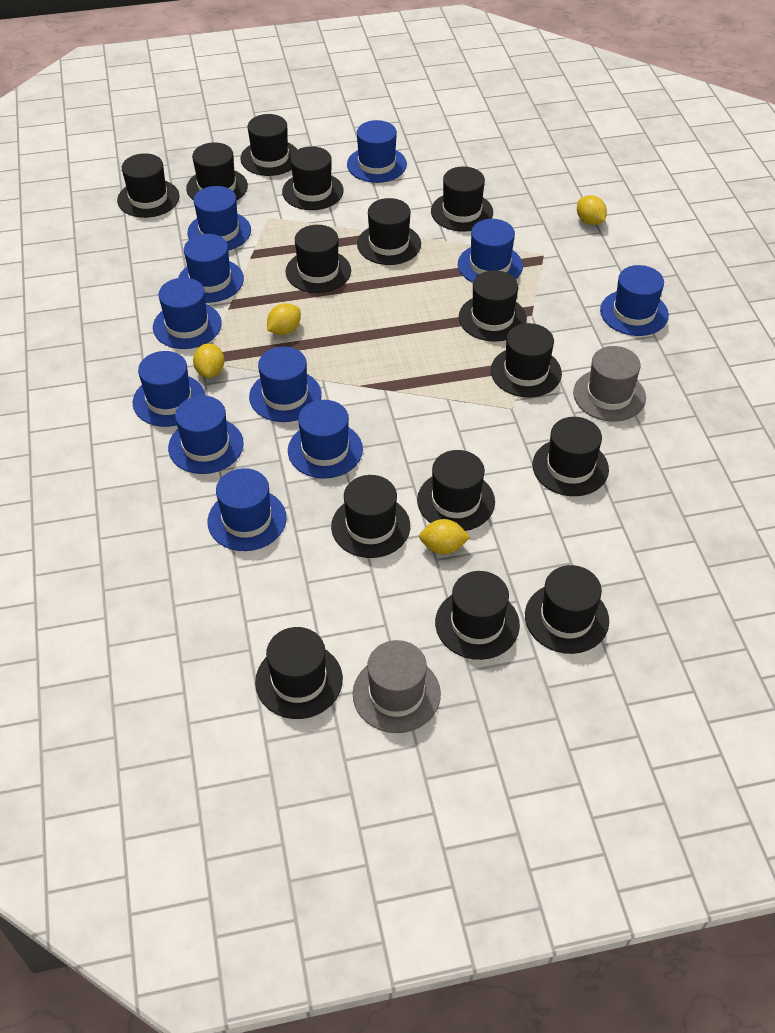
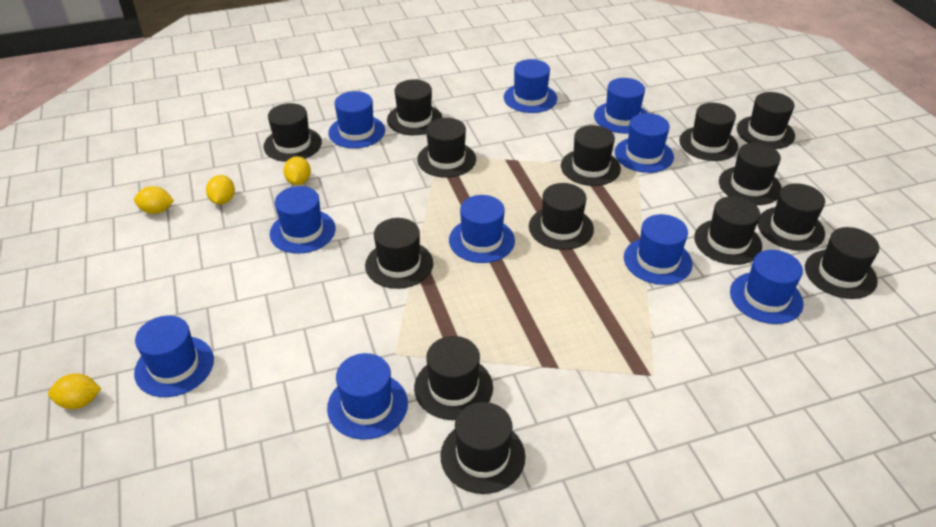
black hat: [117,153,180,218] [186,142,248,201] [240,114,298,176] [255,627,343,719] [282,146,344,210] [286,225,351,293] [331,475,410,558] [357,198,421,265] [417,450,495,531] [431,166,493,232] [435,571,520,660] [459,270,527,342] [491,323,562,398] [525,565,609,654] [533,417,609,496] = 15 -> [263,103,322,162] [365,218,433,289] [387,79,442,135] [414,336,493,420] [417,118,476,178] [440,402,525,494] [529,183,594,250] [561,125,621,186] [679,103,738,161] [694,196,762,265] [719,143,782,205] [737,92,795,149] [757,183,825,251] [805,227,879,299] = 14
blue hat: [133,351,205,427] [153,278,222,349] [168,396,244,474] [178,234,244,303] [187,186,251,251] [207,468,287,551] [249,347,322,422] [288,400,363,479] [347,120,407,183] [458,219,523,283] [600,265,669,336] = 11 -> [134,316,214,397] [270,186,336,254] [327,353,408,440] [328,91,385,148] [449,195,515,263] [504,59,557,113] [594,78,647,134] [615,113,674,173] [624,214,693,285] [730,250,804,324] = 10
grey hat: [353,640,441,733] [573,346,646,421] = 2 -> none = 0

